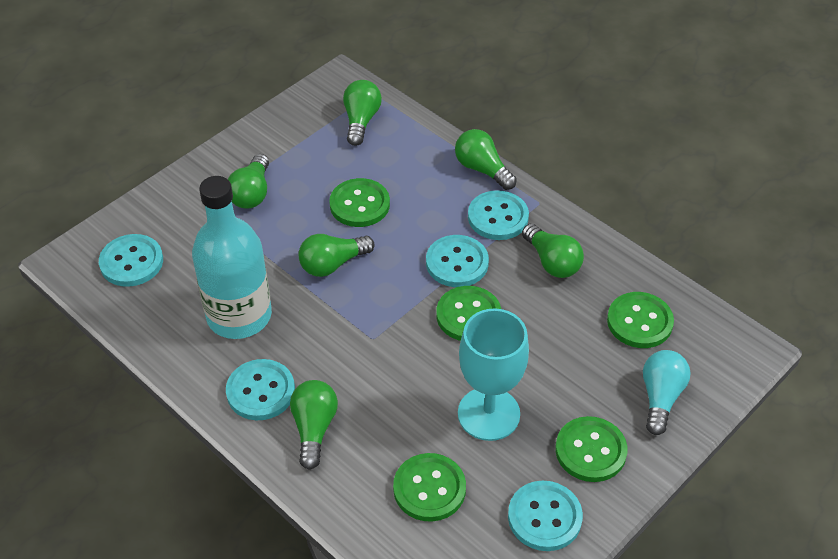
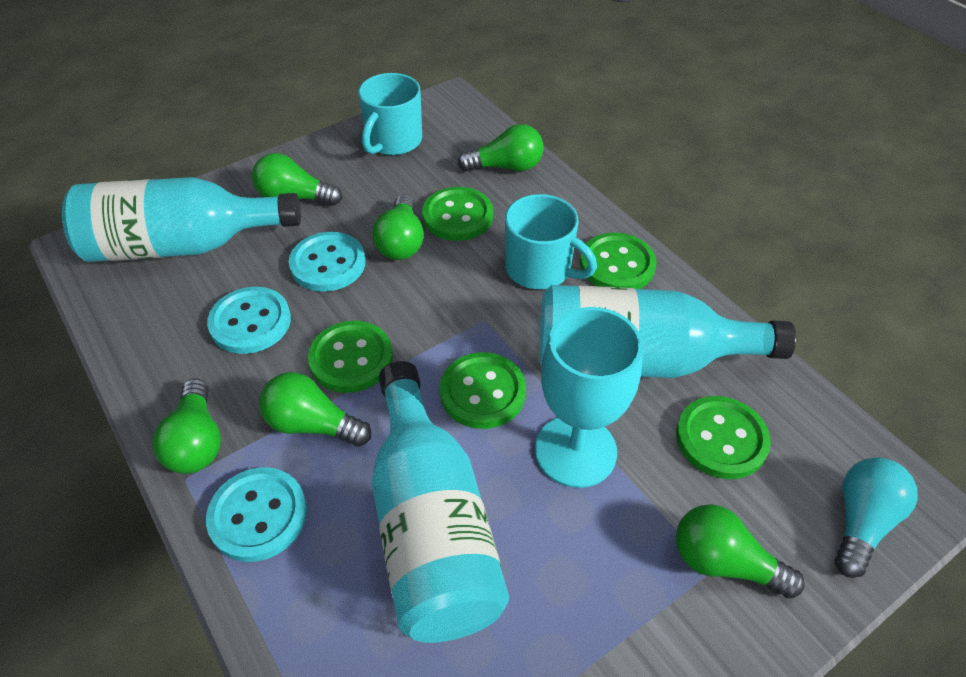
turquoise bottle: [192,176,272,339] = 1 -> [62,177,301,262] [371,361,509,643] [539,285,796,378] = 3
turquoise button: [99,234,163,287] [226,359,295,420] [426,235,489,287] [468,190,529,240] [508,480,583,551] = 5 -> [206,468,307,562] [207,287,291,354] [289,232,366,292] = 3
turquoise mug: none = 0 -> [358,73,422,155] [505,194,597,289] = 2

